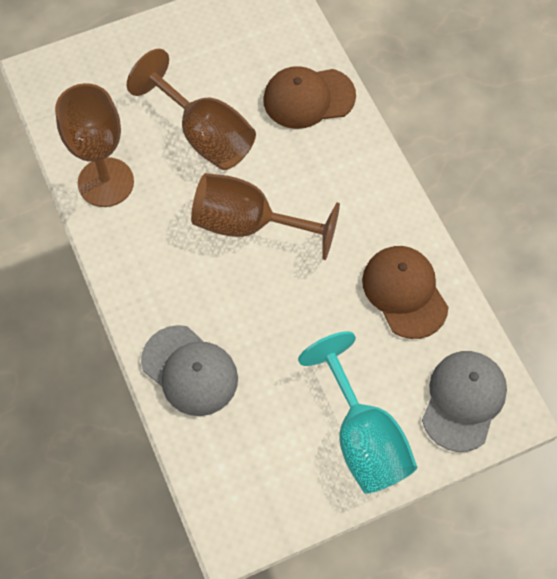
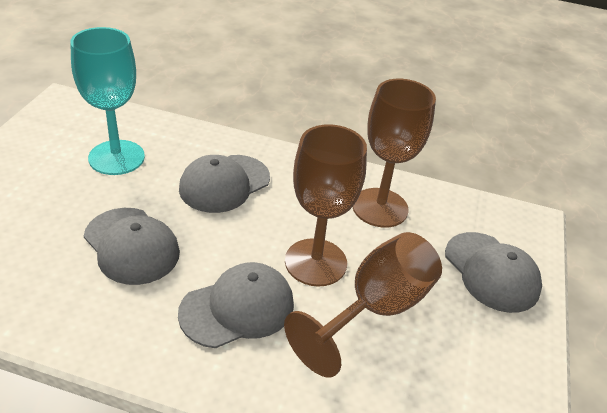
brown cap: [263,66,356,129] [362,246,449,339] = 2 -> none = 0
grey cap: [141,325,238,416] [422,351,507,452] = 2 -> [84,208,180,285] [178,262,294,348] [179,155,270,213] [445,232,542,313] = 4

